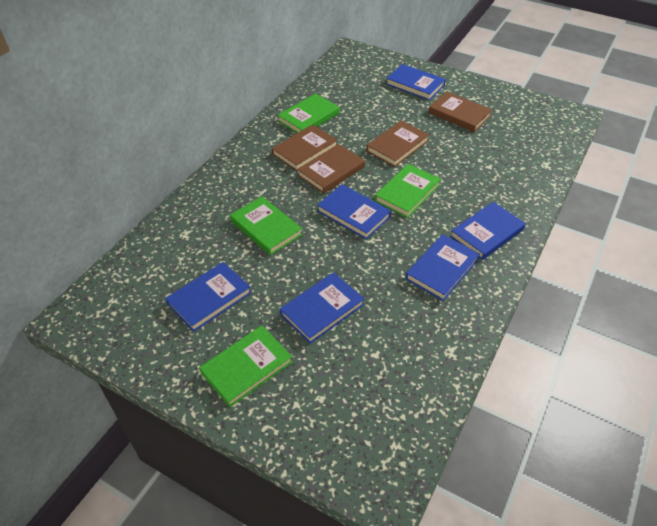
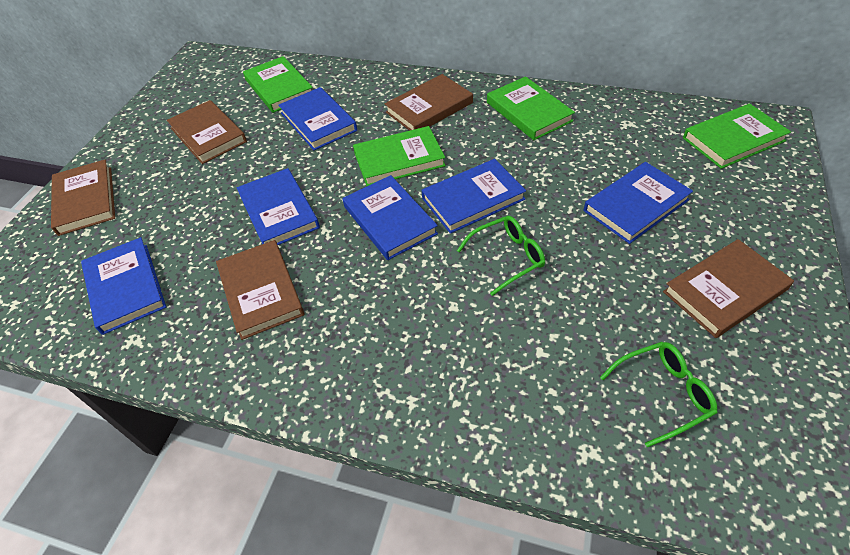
brown book: [272,125,338,171] [297,144,365,194] [366,120,430,167] [428,92,492,132] = 4 -> [51,160,115,236] [167,100,247,164] [216,240,304,340] [385,74,473,131] [663,239,794,338] = 5
green glasses: none = 0 -> [457,216,545,296] [600,342,717,447] = 2

